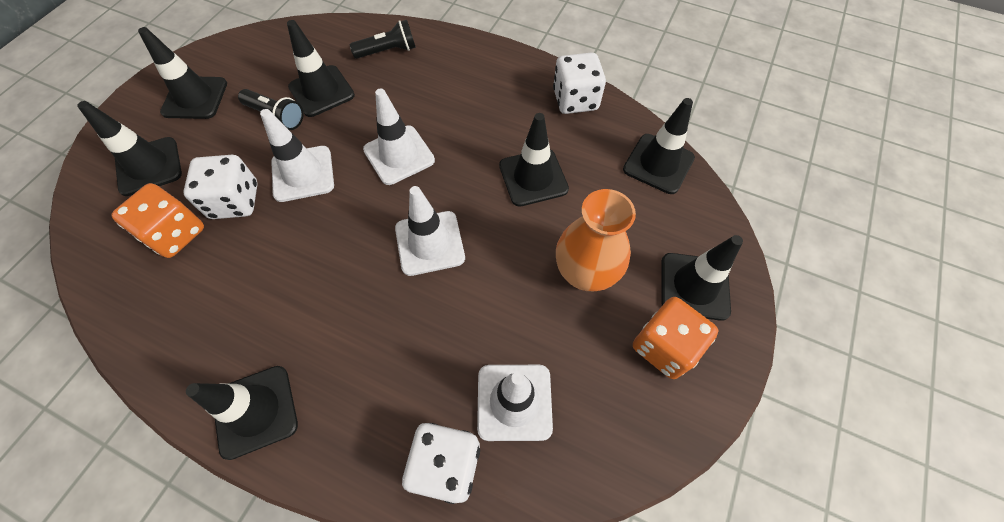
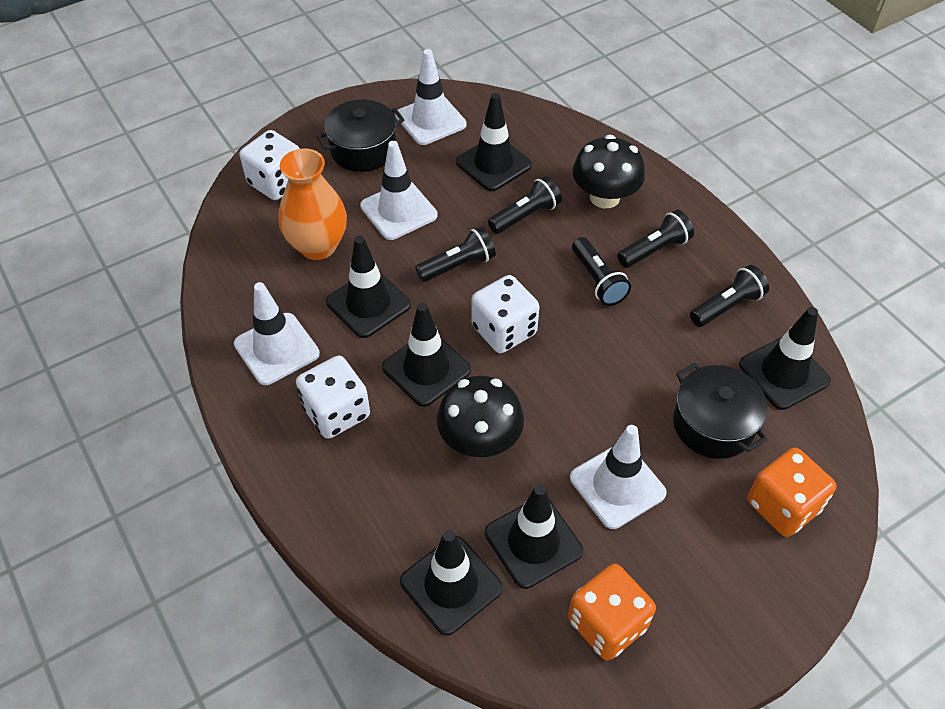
black flashlight: [238,89,304,130] [349,20,416,59] = 2 -> [415,227,496,282] [488,176,562,234] [572,237,631,306] [617,210,694,268] [690,265,769,327] = 5
black mushroom: none = 0 -> [437,376,524,457] [572,135,645,208] = 2
black pot: none = 0 -> [316,100,404,172] [673,363,768,459] = 2
black traffic cone: [77,101,182,196] [138,27,227,119] [186,366,298,460] [287,20,355,117] [499,113,569,207] [623,98,695,194] [661,235,743,321] = 7 -> [326,236,411,338] [382,303,471,407] [400,530,503,635] [456,93,532,191] [485,484,583,589] [739,307,831,410] = 6

